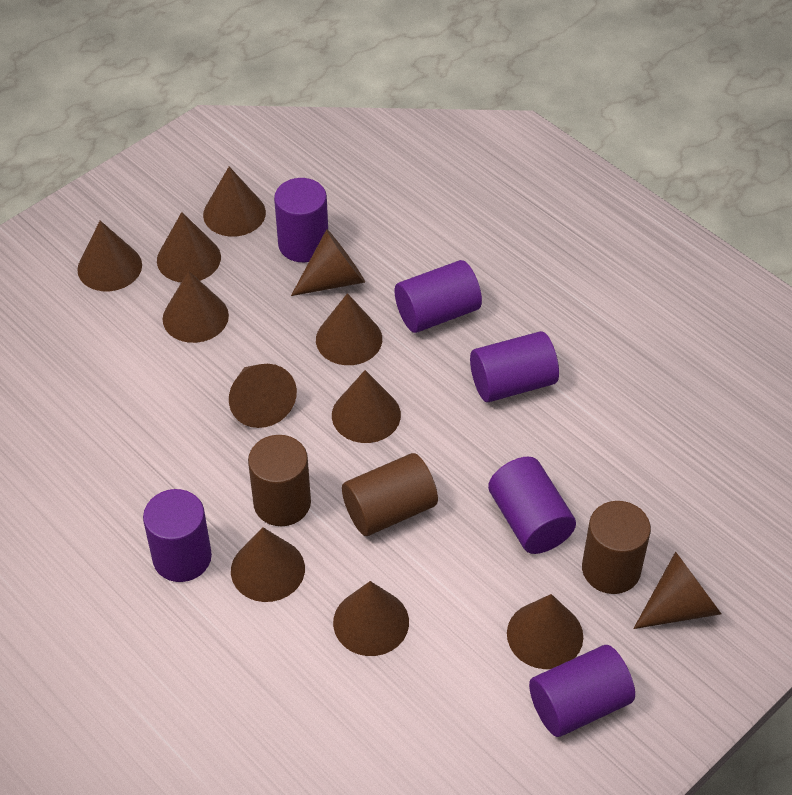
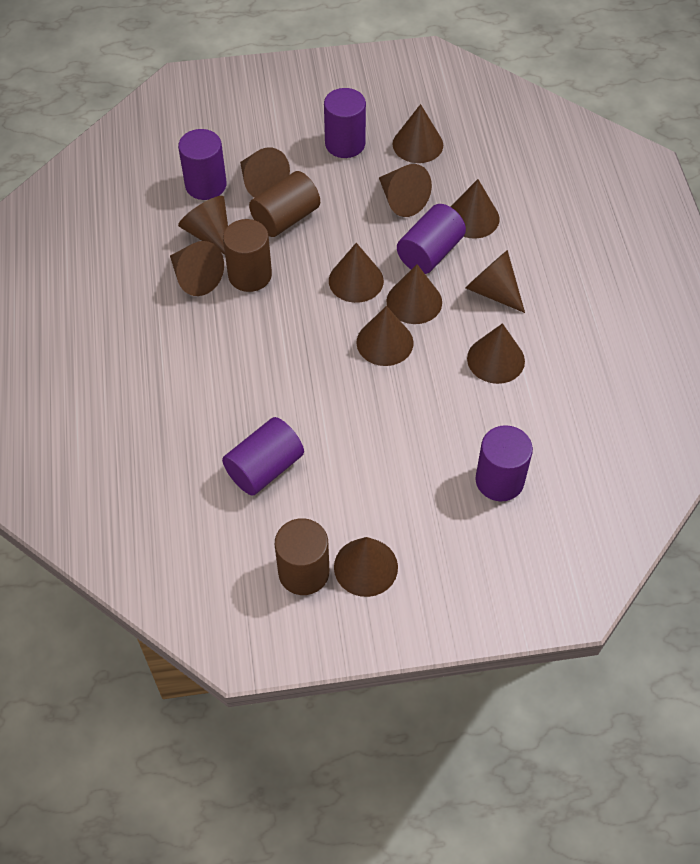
purple cylinder: [143,489,212,582] [274,178,328,262] [395,260,482,333] [470,331,559,402] [488,457,576,554] [529,645,635,737] = 6 -> [178,129,227,200] [222,417,304,496] [324,88,366,158] [397,204,466,274] [476,425,533,501] = 5

